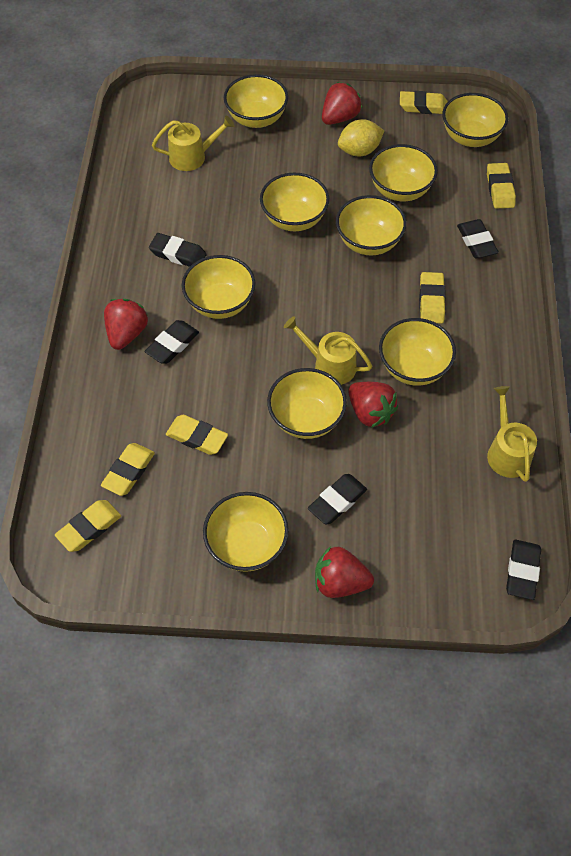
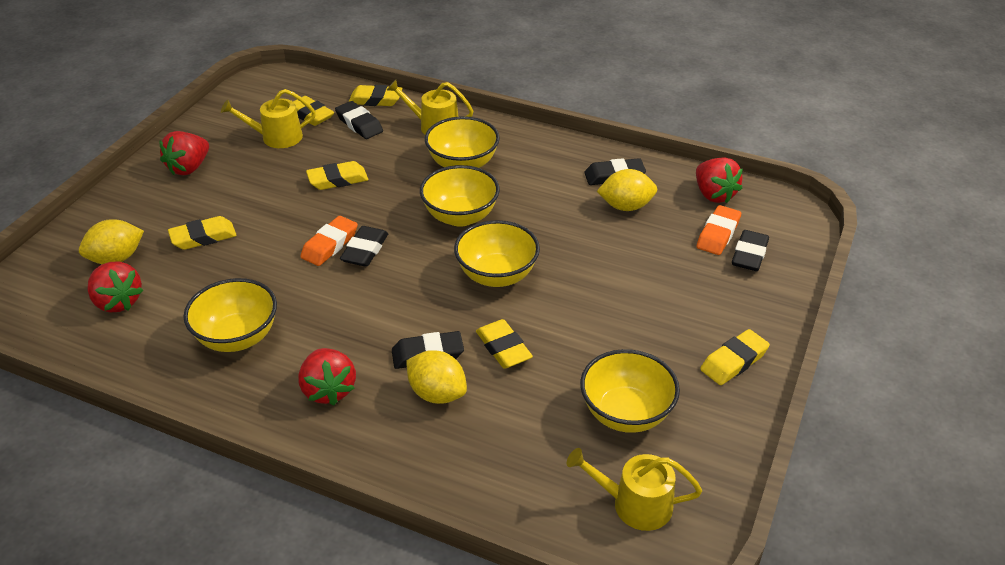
orange eraser: none = 0 -> [300,216,358,266] [696,205,741,255] = 2
yellow bowl: [182,255,256,319] [203,492,289,572] [224,74,288,128] [260,173,329,231] [267,368,347,439] [336,195,407,255] [369,144,438,201] [379,318,456,386] [442,93,508,147] = 9 -> [183,278,277,352] [420,165,500,227] [425,116,500,168] [454,220,540,287] [580,349,680,433] = 5
yellow lemon: [338,119,384,156] = 1 -> [79,219,144,264] [406,350,467,404] [597,169,657,211] = 3

